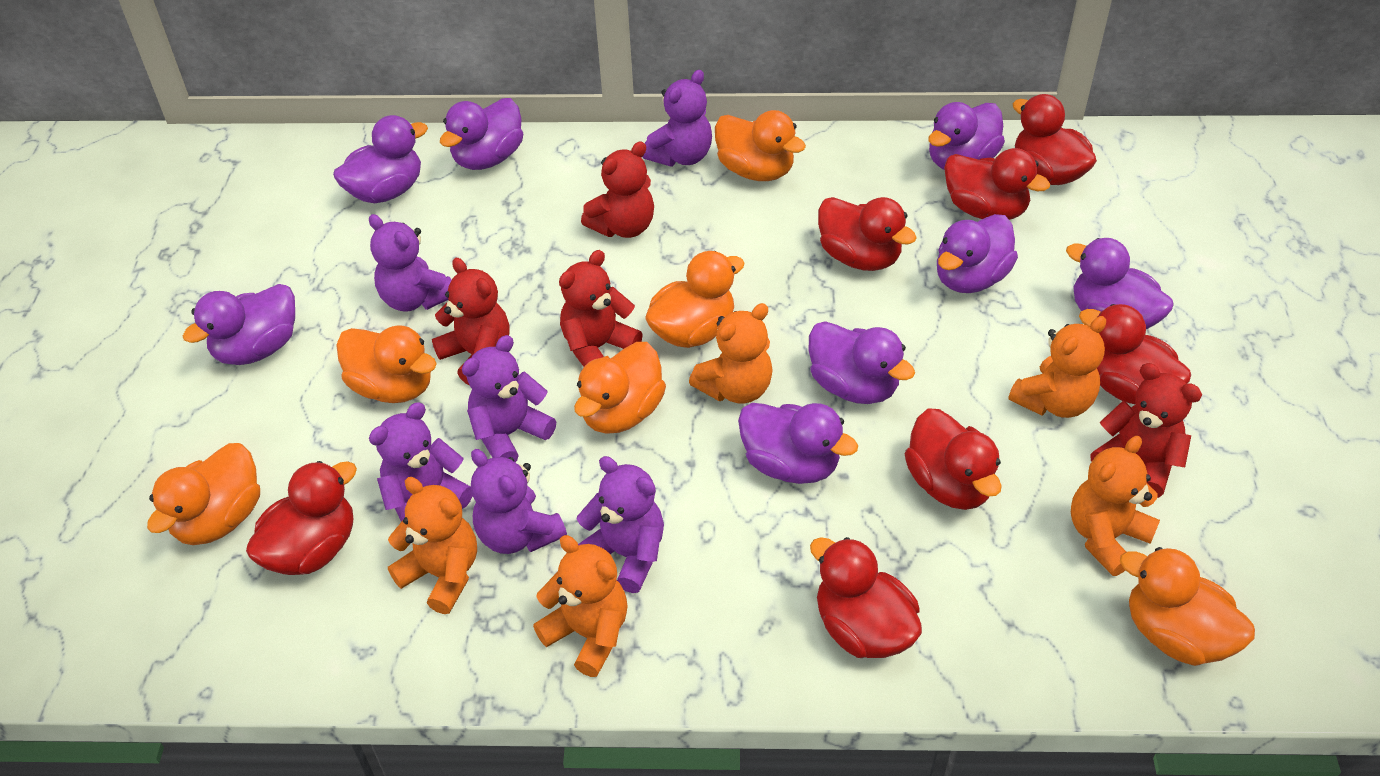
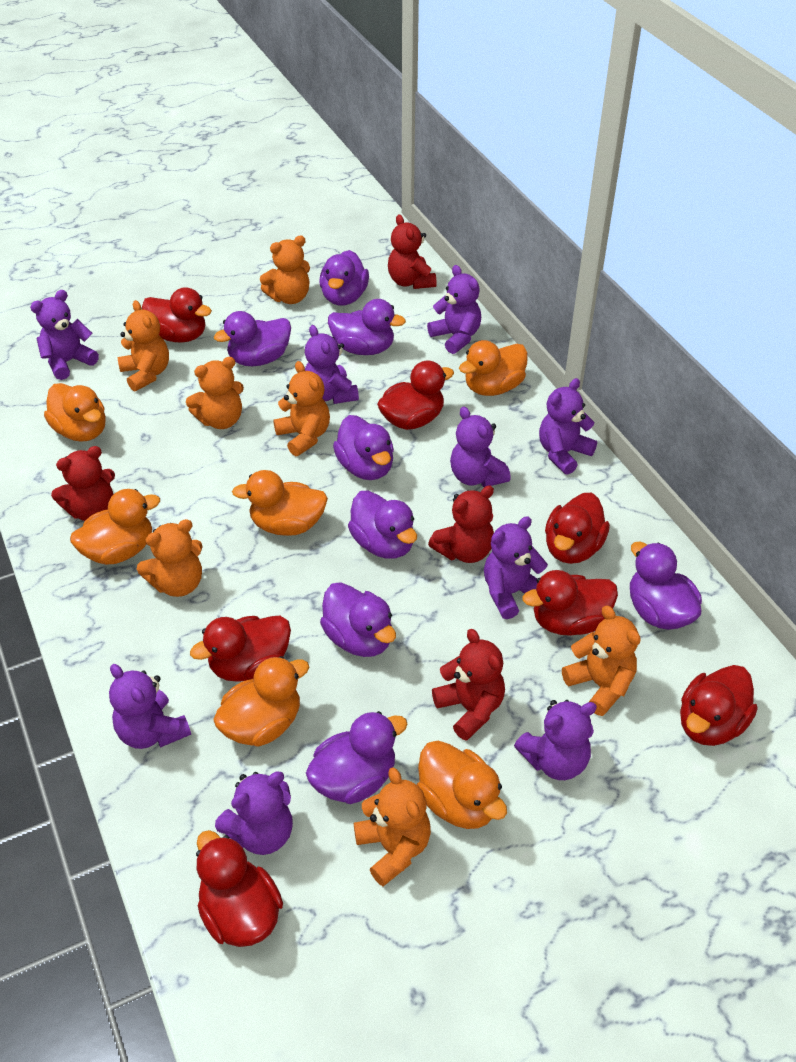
orange teddy bear: [388,477,477,614] [533,535,628,677] [689,303,773,404] [1009,316,1106,418] [1071,436,1160,576] = 5 -> [118,300,169,391] [137,519,203,597] [186,357,244,429] [260,235,310,304] [273,361,330,456] [354,767,431,886] [562,606,641,716] = 7
purple teddy bear: [369,214,452,312] [369,402,473,522] [462,335,556,462] [471,449,567,554] [577,456,664,593] [642,70,712,167] = 6 -> [30,290,99,380] [109,664,191,749] [215,772,293,855] [305,325,359,404] [427,265,481,354] [450,406,511,487] [484,516,548,619] [514,700,597,780] [539,378,597,475] = 9

